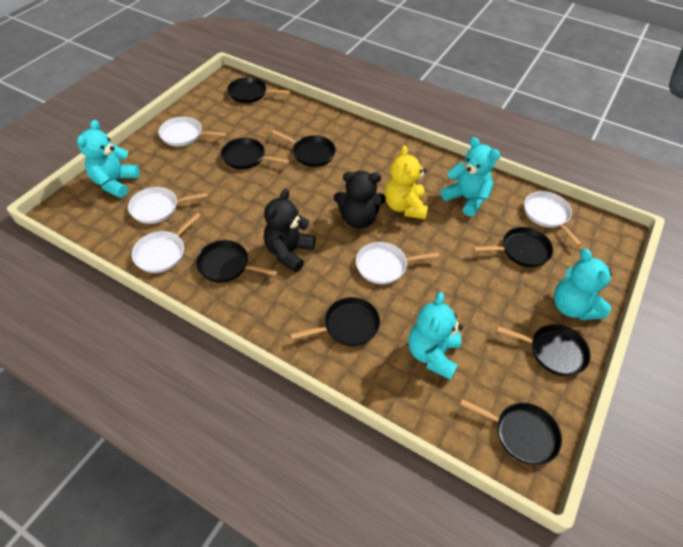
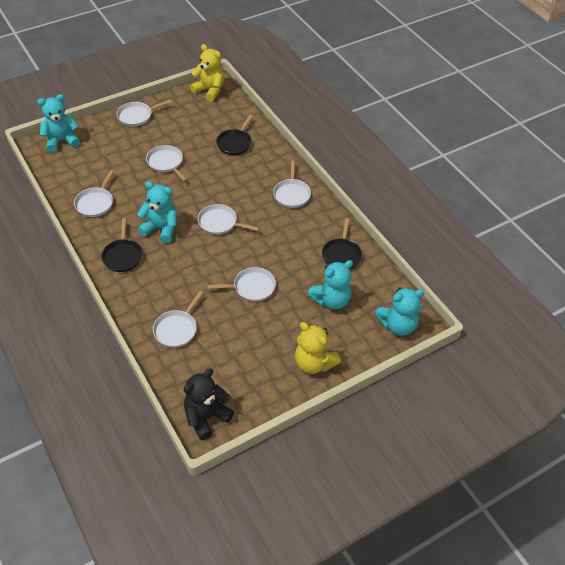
black pan: [196,240,278,283] [221,138,290,169] [227,77,290,103] [271,130,336,167] [290,297,380,346] [460,399,562,465] [473,227,553,267] [496,324,591,376] = 8 -> [101,218,143,272] [216,115,253,155] [322,218,362,270] = 3
black teddy bear: [264,188,315,273] [334,171,386,229] = 2 -> [184,369,234,440] = 1
white pan: [128,187,208,224] [132,213,201,273] [159,117,227,146] [356,242,439,284] [524,191,582,246] = 5 -> [74,170,114,217] [117,100,171,126] [146,145,187,181] [153,291,203,348] [198,204,259,235] [207,267,276,302] [273,161,311,208] = 7
yellow teddy bear: [385,145,428,219] = 1 -> [190,44,224,102] [295,322,341,374] = 2

